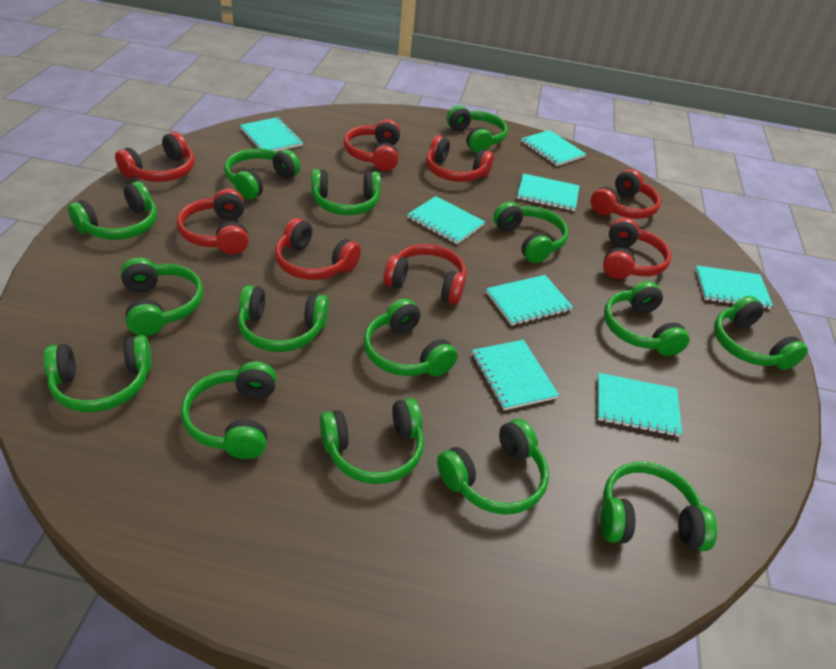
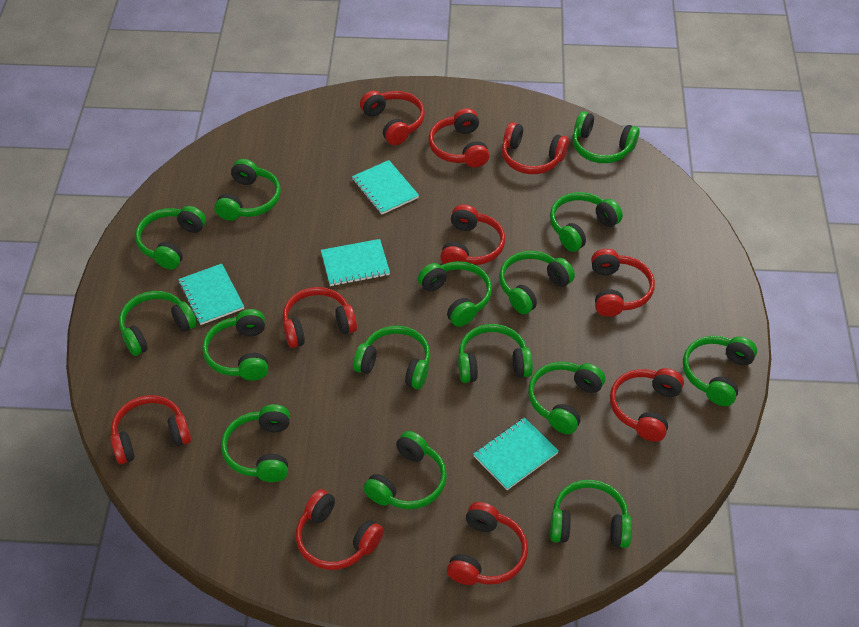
red headphones: [115,132,195,182] [177,189,249,254] [275,218,361,280] [344,119,400,171] [383,244,466,305] [426,135,494,182] [591,169,661,219] [603,218,671,279] = 8 -> [110,395,191,464] [283,287,357,348] [296,489,384,570] [360,91,425,145] [428,108,489,167] [440,204,505,265] [447,502,528,585] [502,122,569,174] [591,249,655,317] [610,368,684,442] = 10
turquoise notebook: [240,117,303,151] [407,196,485,244] [472,340,559,410] [486,275,573,326] [517,173,579,211] [521,130,586,166] [598,373,682,437] [695,265,773,309] = 8 -> [178,264,244,325] [321,239,390,286] [352,160,419,214] [474,417,559,490] = 4

